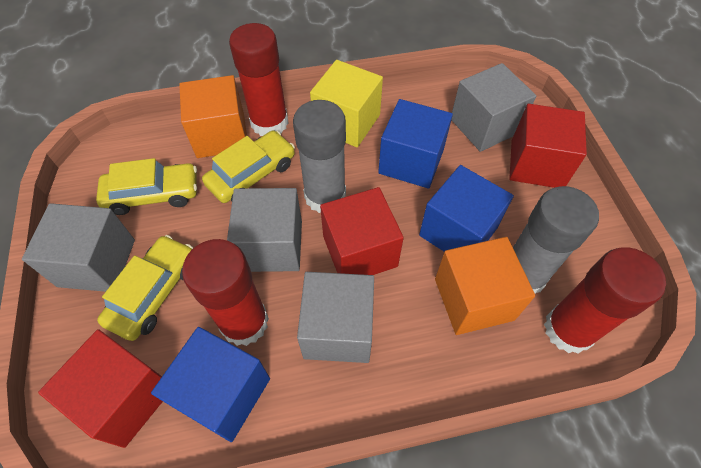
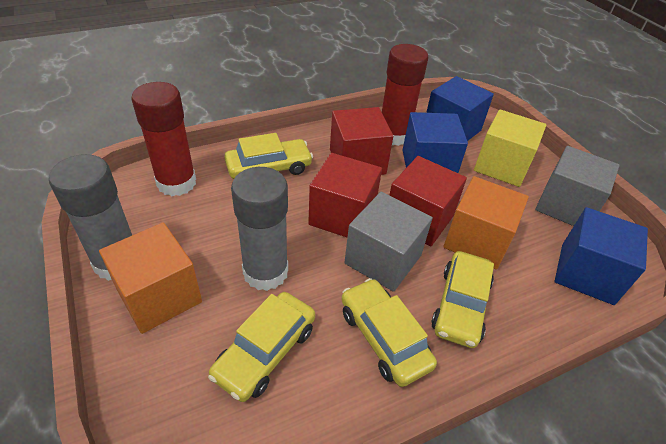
grey cube: [22,203,135,292] [227,188,302,272] [297,272,374,363] [452,63,536,152] = 4 -> [344,192,433,292] [535,146,620,226] = 2
red glue stick: [182,239,269,346] [229,23,289,136] [544,247,666,354] = 3 -> [131,82,196,196] [382,44,428,146] = 2
yellow car: [96,158,197,215] [97,235,193,341] [202,130,295,203] = 3 -> [208,292,315,402] [224,133,313,179] [341,278,437,387] [431,251,494,348] = 4

